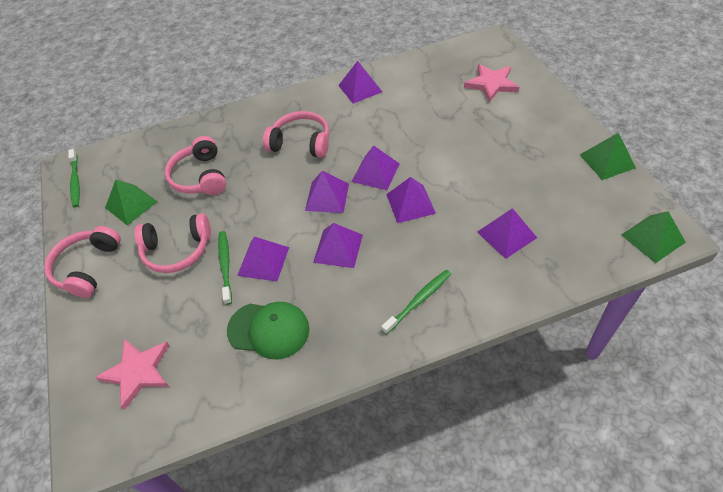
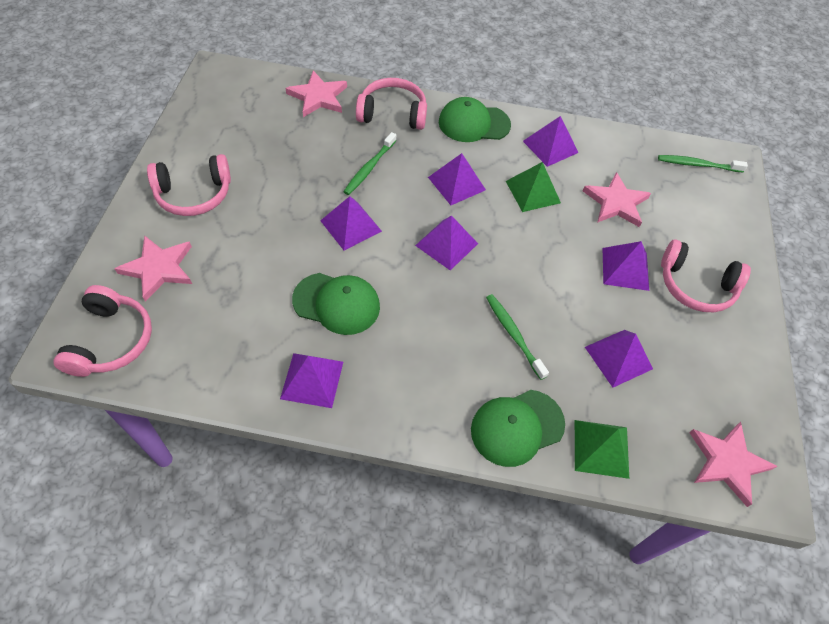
green cap: [227,302,310,359] = 1 -> [292,273,380,335] [439,97,511,142] [471,390,565,467] = 3
green pyramid: [105,179,158,225] [580,132,636,180] [621,211,686,263] = 3 -> [506,162,561,212] [575,420,629,479] = 2
pink star: [95,339,170,410] [464,64,519,102] = 2 -> [114,235,192,302] [285,71,347,117] [583,172,651,227] [689,422,778,507] = 4

